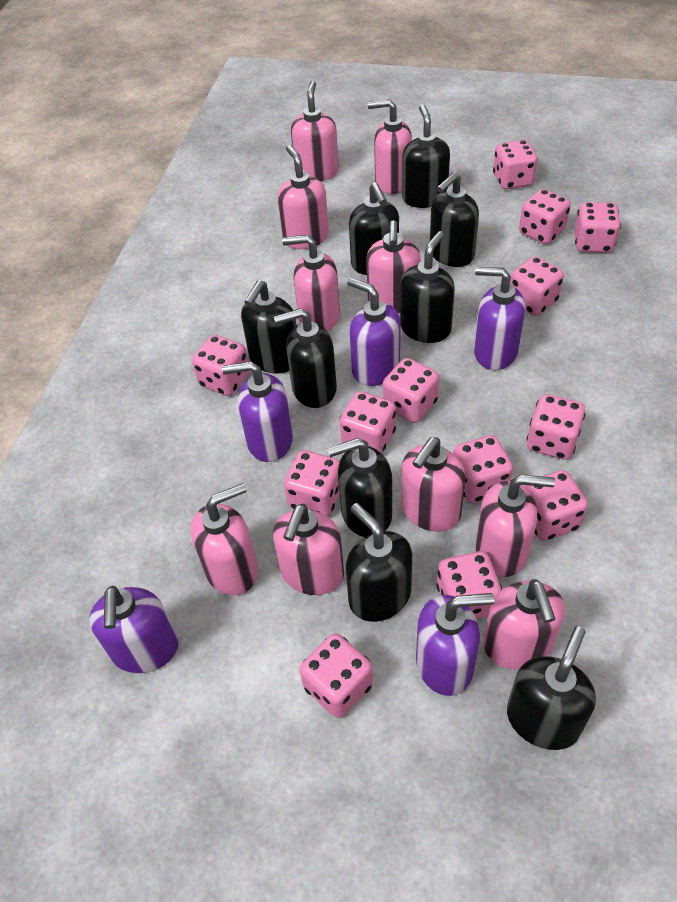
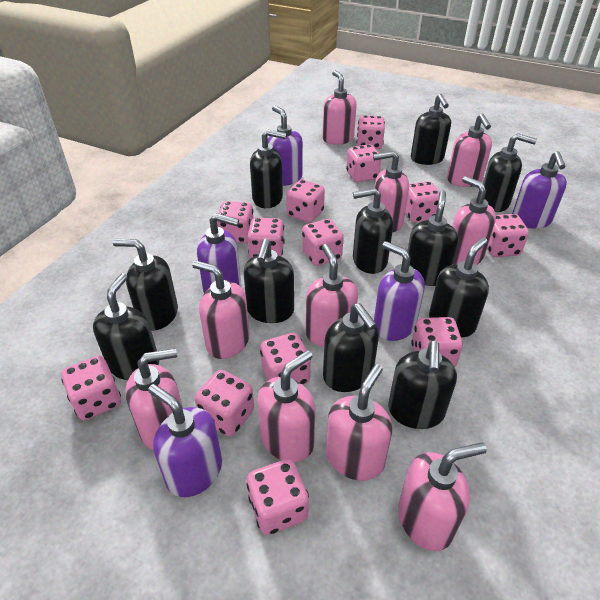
black soap dispenser: [241,280,296,374] [274,308,337,408] [327,438,392,537] [346,503,412,622] [349,182,399,275] [400,231,455,343] [402,104,450,208] [430,172,479,267] [507,626,596,750] = 9 -> [93,273,159,380] [113,239,178,331] [243,239,294,323] [250,129,286,208] [323,303,379,392] [353,188,393,274] [388,341,457,429] [407,191,458,286] [411,94,451,165] [429,237,489,337] [483,133,537,212] = 11

